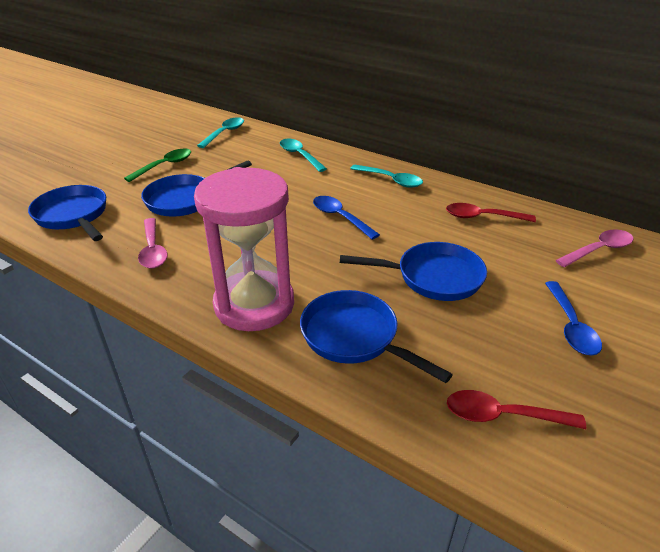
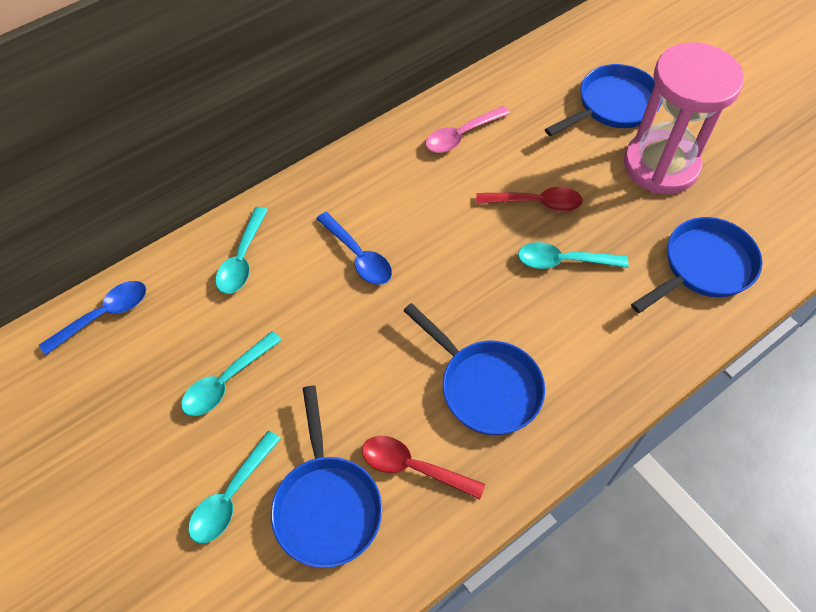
green spoon: [124,149,191,182] = 1 -> none = 0
pink spoon: [138,218,168,269] [556,229,633,267] = 2 -> [426,106,510,153] = 1
turquoise spoon: [197,117,244,148] [280,139,327,172] [350,165,423,188] = 3 -> [181,331,282,416] [188,431,281,543] [216,207,268,294] [518,242,629,269] = 4

